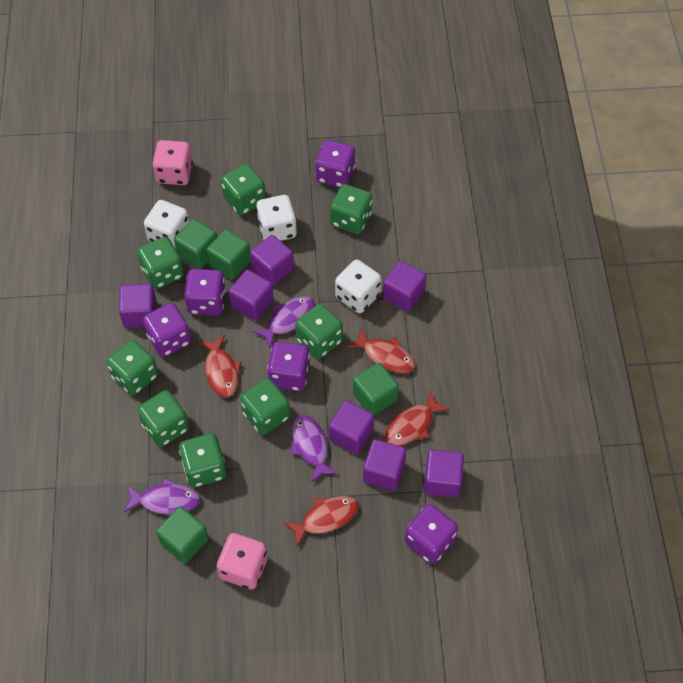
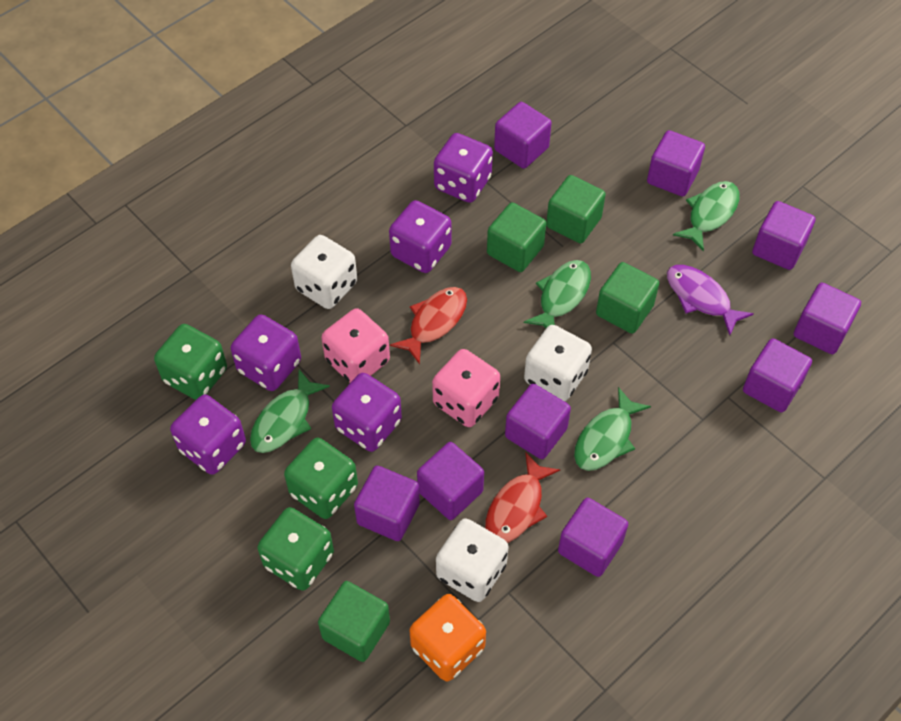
green dice: [106,339,158,395] [137,237,184,289] [137,390,189,447] [179,433,226,487] [221,164,266,215] [240,378,290,435] [295,304,343,359] [330,184,372,234] = 8 -> [154,324,227,400] [257,507,334,591] [284,438,358,519] = 3
green fish: none = 0 -> [250,369,330,453] [524,260,591,328] [574,387,651,471] [673,181,740,252] = 4
orange dice: none = 0 -> [409,594,486,681] = 1
purple cube: [119,284,157,328] [229,270,274,321] [250,235,294,286] [329,401,374,454] [363,439,406,491] [383,261,426,312] [424,449,464,497] = 7 -> [354,466,420,541] [417,442,484,520] [494,102,552,169] [505,384,571,459] [558,498,628,577] [647,130,705,197] [743,338,812,413] [752,201,816,270] [794,283,861,354] = 9
purple fish: [124,478,200,514] [252,297,314,348] [290,415,338,483] = 3 -> [667,265,753,335] = 1
red fish: [199,335,242,397] [284,496,359,546] [347,328,415,373] [385,391,450,446] = 4 -> [390,287,467,364] [485,453,560,543] = 2

